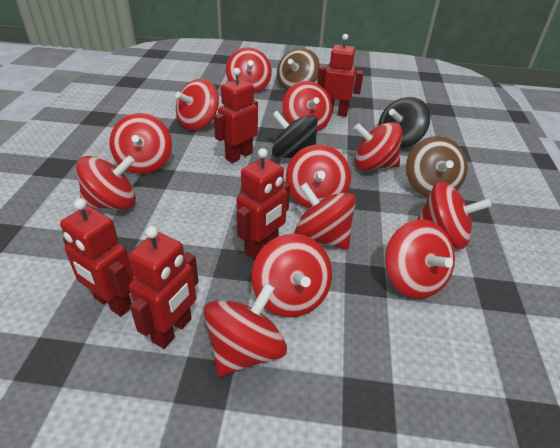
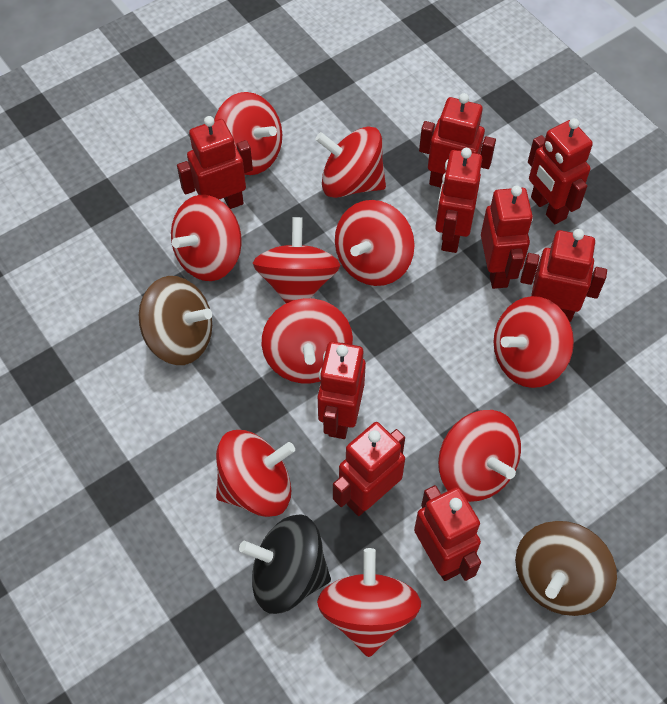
black spinning top: [272,111,318,158] [378,97,430,149] = 2 -> [239,514,331,614] = 1
red robot: [60,198,134,317] [128,226,199,349] [214,68,258,163] [237,148,290,259] [317,34,364,117] = 5 -> [177,116,253,209] [318,341,366,439] [333,422,405,516] [414,485,481,581] [419,93,496,188] [435,148,482,253] [481,185,533,289] [520,229,607,322] [528,118,593,225] = 9
red spinning top: [76,155,136,210] [110,113,172,174] [175,79,219,130] [204,283,287,377] [226,47,272,93] [251,234,332,317] [282,81,332,132] [286,144,351,208] [294,183,356,250] [354,122,402,170] [385,219,455,299] [417,181,491,249] = 12 -> [171,195,242,281] [214,92,282,175] [216,430,295,517] [253,217,340,303] [262,298,353,383] [315,126,386,198] [317,548,421,657] [335,200,415,286] [438,410,521,502] [494,296,574,388] = 10

